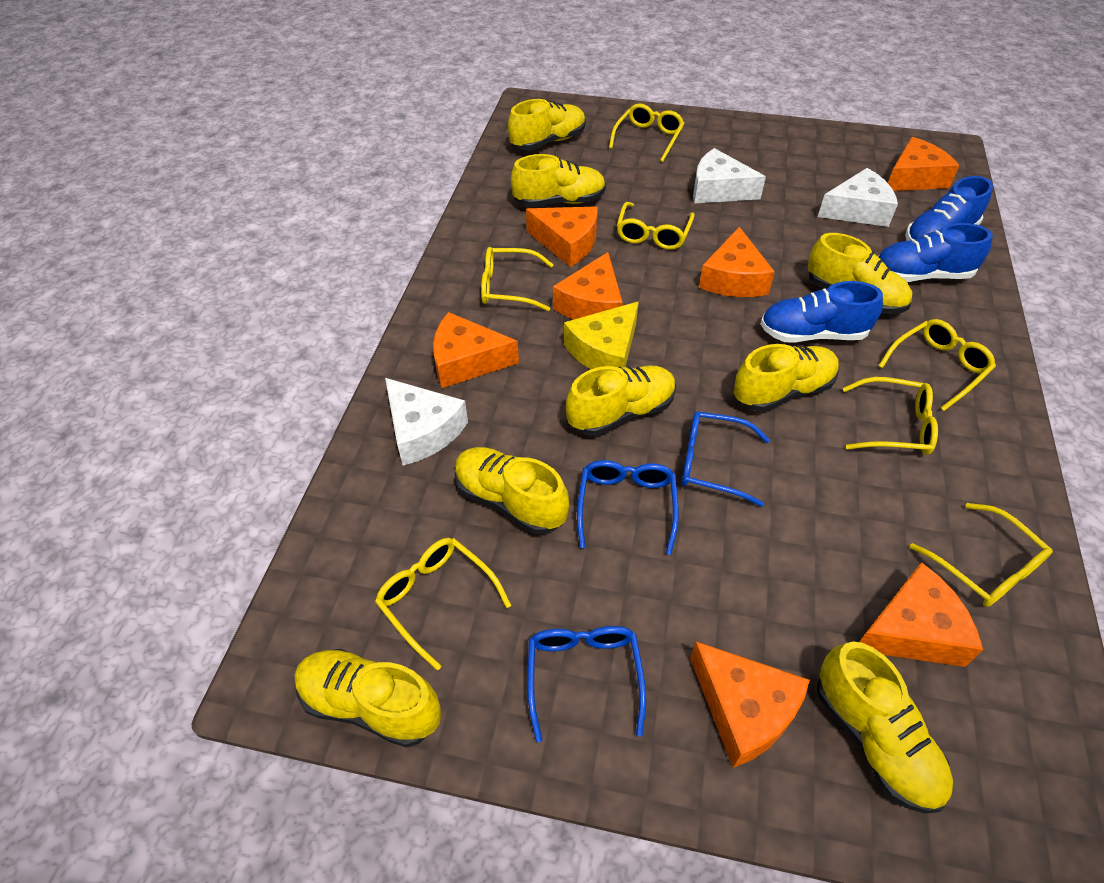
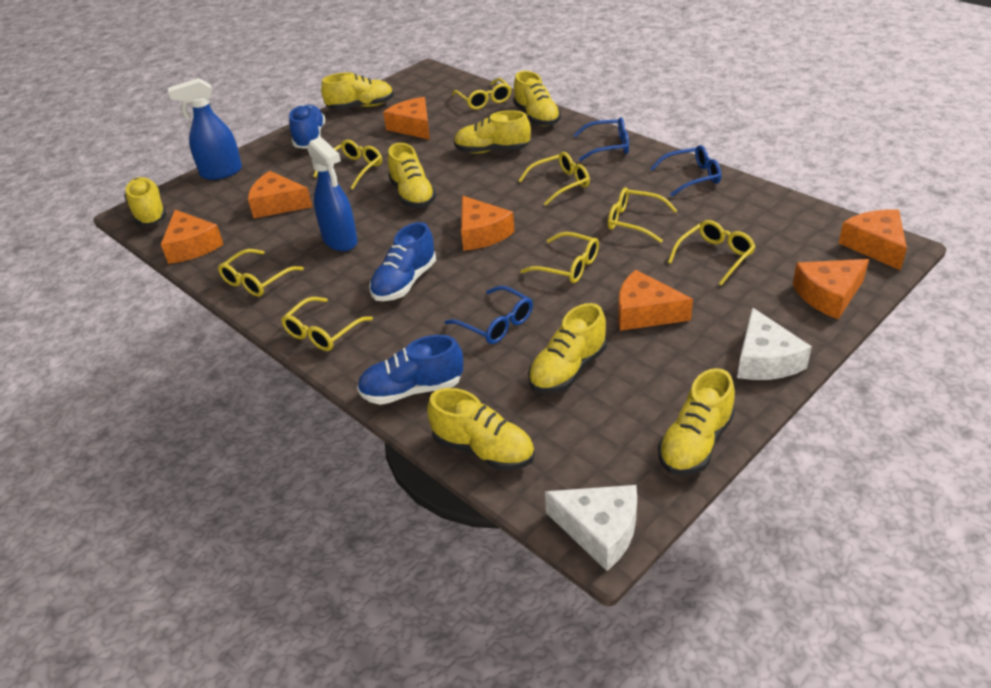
blue spray bottle: none = 0 -> [168,78,242,180] [307,137,358,251] = 2
white cheese: [385,378,468,465] [693,148,766,204] [818,168,898,227] = 3 -> [545,485,637,571] [737,307,812,380] = 2
yellow cheese: [564,301,639,369] = 1 -> none = 0
yellow glasses: [375,538,511,671] [481,247,554,311] [609,104,684,162] [617,202,695,250] [843,377,938,455] [878,319,996,411] [910,503,1053,607] = 7 -> [218,249,304,297] [281,297,373,351] [313,140,382,189] [452,78,511,110] [518,152,590,206] [520,232,599,283] [608,188,678,243] [668,220,756,286] = 8

